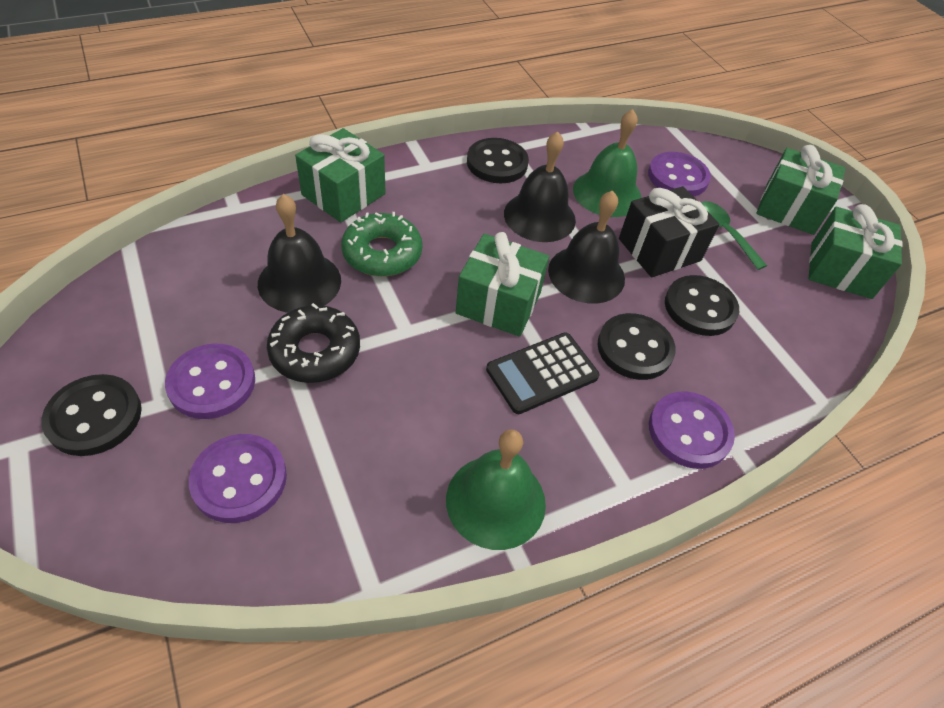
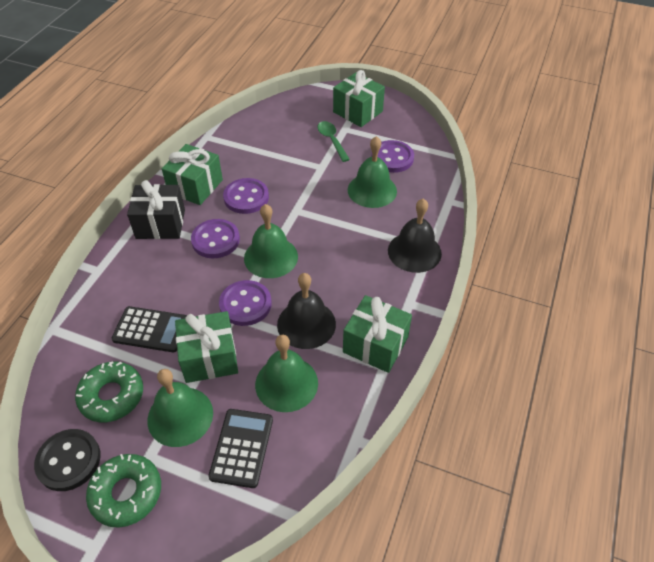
black bell: [258,194,341,313] [504,131,576,242] [548,190,625,304] = 3 -> [277,273,336,349] [388,199,442,273] = 2
black button: [41,374,142,456] [467,138,529,183] [598,313,676,380] [665,275,739,336] = 4 -> [34,429,101,491] = 1
black calculator: [486,333,600,414] = 1 -> [112,306,187,352] [208,409,273,488] = 2
black donut: [267,303,360,383] = 1 -> none = 0
green bell: [446,429,546,550] [573,109,642,217] = 2 -> [147,369,213,447] [244,204,298,278] [255,335,318,412] [348,136,397,208] = 4
green donut: [341,212,423,277] = 1 -> [75,361,143,422] [86,454,161,527] = 2

